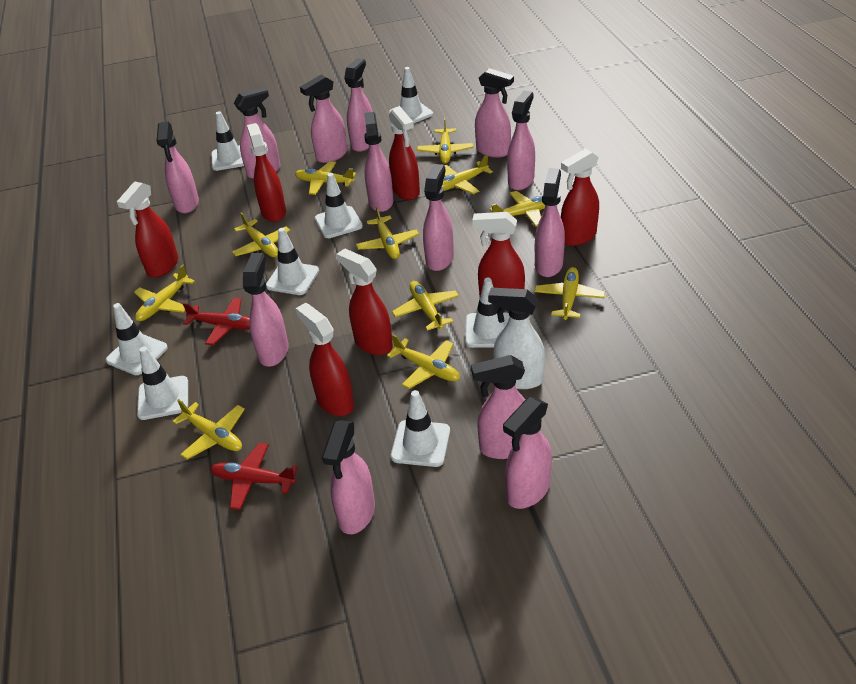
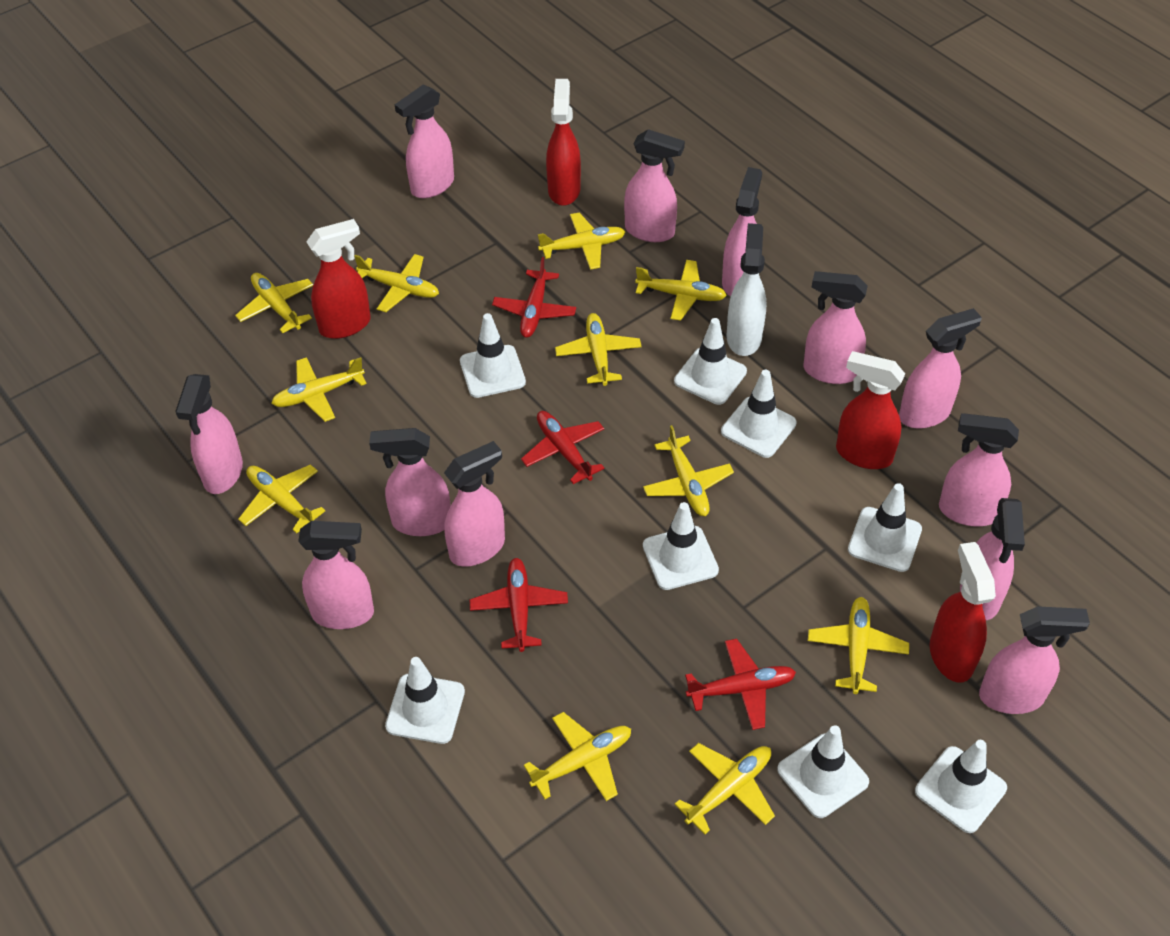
pink spray bottle: [157,122,199,213] [234,87,280,179] [243,253,289,367] [300,75,348,163] [322,420,375,534] [344,58,373,152] [364,112,393,212] [423,164,454,271] [471,355,525,459] [475,68,514,158] [503,397,552,509] [507,91,535,190] [535,168,565,277] = 13 -> [175,374,243,494] [298,521,374,629] [369,428,451,536] [395,85,454,198] [444,441,505,567] [624,129,685,242] [722,167,762,296] [804,271,868,384] [899,308,982,429] [939,413,1019,526] [960,498,1025,620] [979,606,1090,714] = 12
red plane: [183,297,250,345] [210,442,298,510] = 2 -> [469,558,568,652] [492,257,576,338] [521,411,605,484] [685,639,796,730] = 4
red spray bottle: [117,181,178,278] [247,123,286,222] [296,303,354,416] [337,248,393,355] [389,107,420,200] [472,212,525,296] [561,148,599,246] = 7 -> [306,219,371,339] [546,79,581,206] [836,351,905,469] [930,542,996,682] = 4

